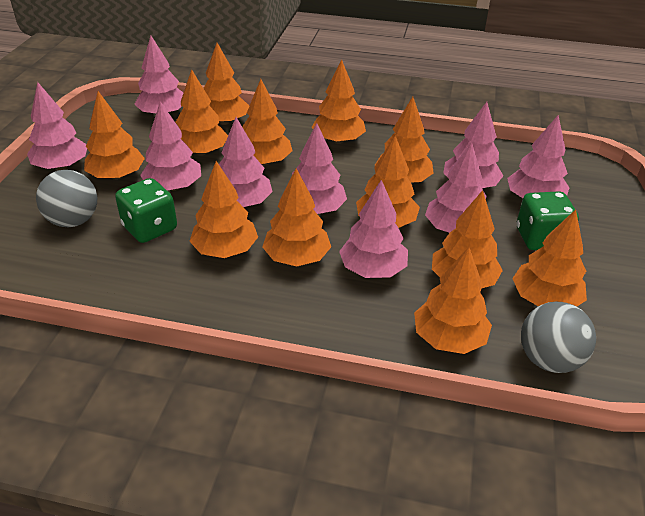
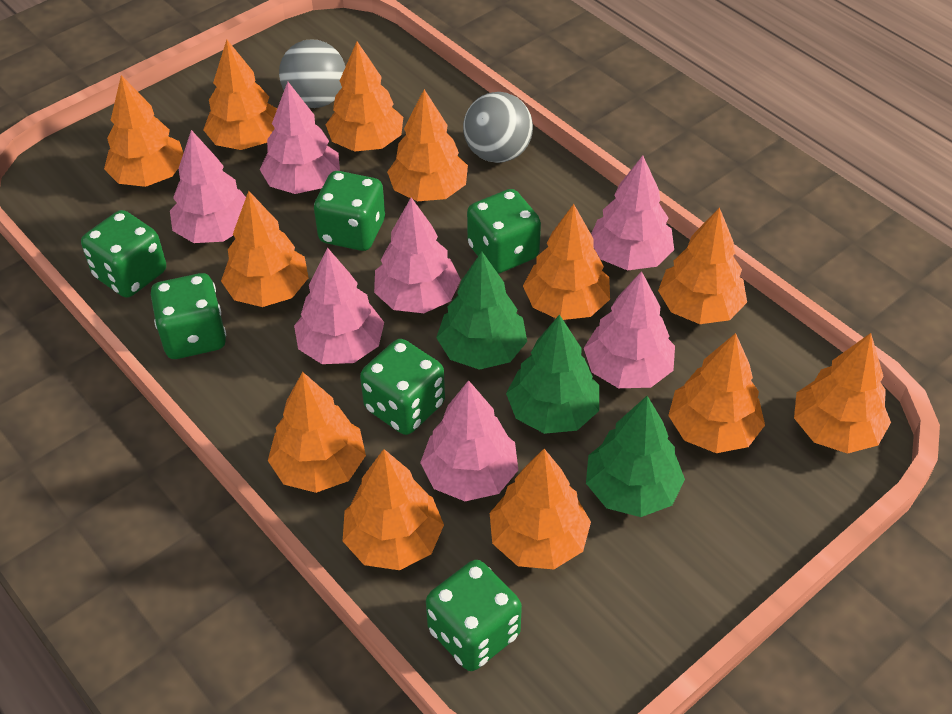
green dice: [115,178,177,243] [517,191,579,250] = 2 -> [81,210,166,298] [151,273,226,359] [314,171,385,251] [360,339,445,435] [426,560,522,671] [467,189,541,274] = 6
green tree: none = 0 -> [436,251,527,370] [506,314,599,434] [586,396,685,517] = 3
pink tree: [27,82,87,170] [134,36,183,113] [140,101,201,191] [219,117,273,207] [292,123,347,214] [339,180,408,278] [425,142,486,233] [444,102,503,188] [507,115,570,198] = 9 -> [170,130,246,243] [260,82,340,194] [294,247,384,364] [374,197,461,313] [420,380,518,501] [584,271,675,388] [591,155,674,270] = 7

